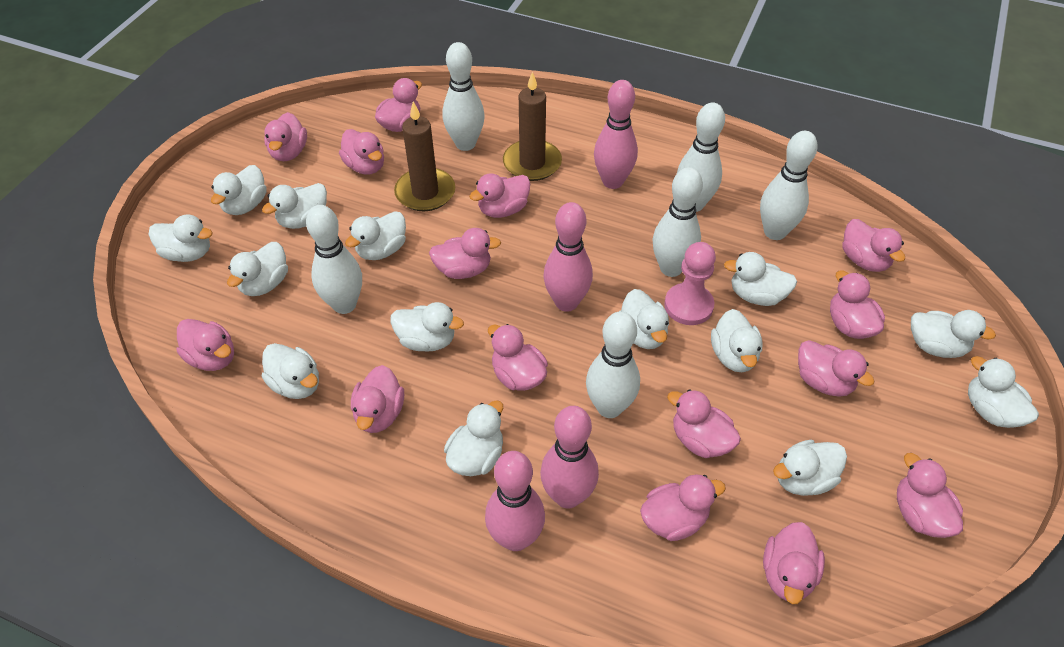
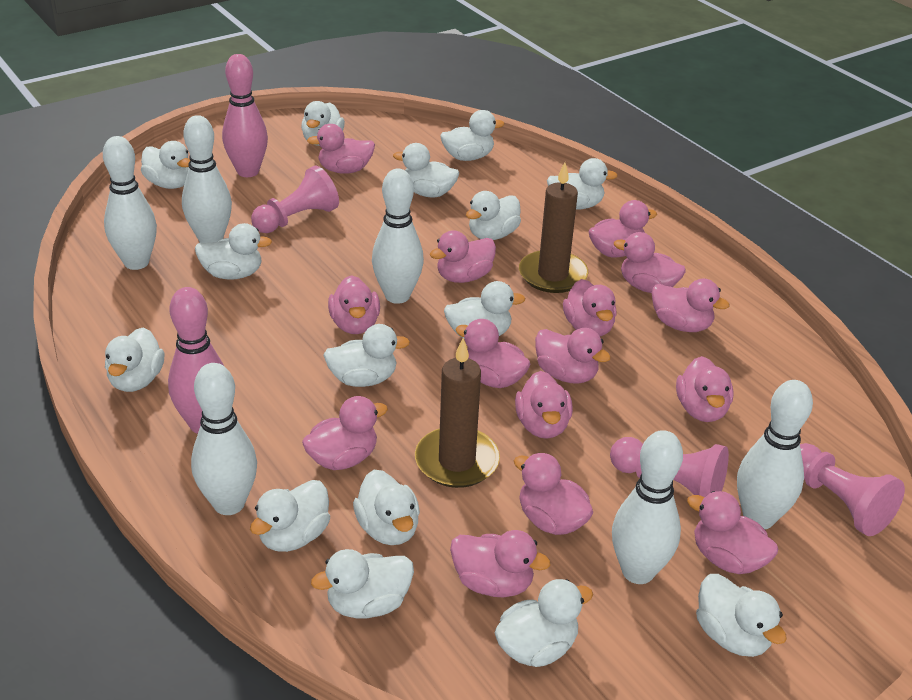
pink bowling pin: [485,451,545,551] [540,406,599,509] [543,202,593,312] [594,80,638,189] = 4 -> [168,287,224,434] [222,54,268,177] = 2
pink pawn: [664,242,716,325] = 1 -> [251,166,339,233] [610,437,729,497] [800,443,905,536] = 3
white duck: [148,214,213,262] [211,165,267,215] [227,242,288,296] [261,343,319,399] [262,183,327,229] [345,211,406,260] [390,302,464,352] [444,400,503,476] [619,289,669,349] [711,309,762,372] [724,252,797,306] [773,440,847,496] [911,310,996,358] [968,356,1039,428] = 14 -> [105,327,165,392] [141,141,191,189] [195,223,272,280] [250,480,330,552] [301,101,345,146] [311,549,414,619] [324,324,410,387] [353,470,420,545] [393,143,459,197] [440,110,505,161] [444,281,526,339] [466,191,521,240] [495,579,593,667] [547,158,618,210] [696,574,787,657] = 15

